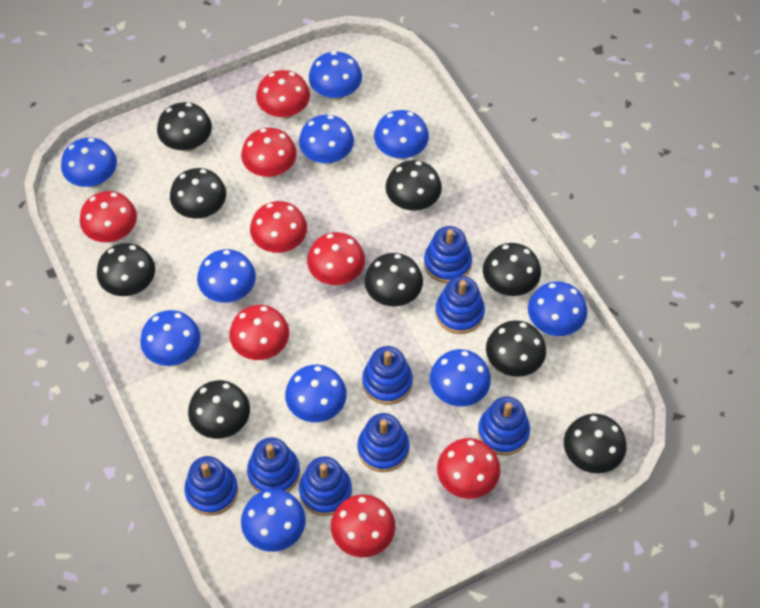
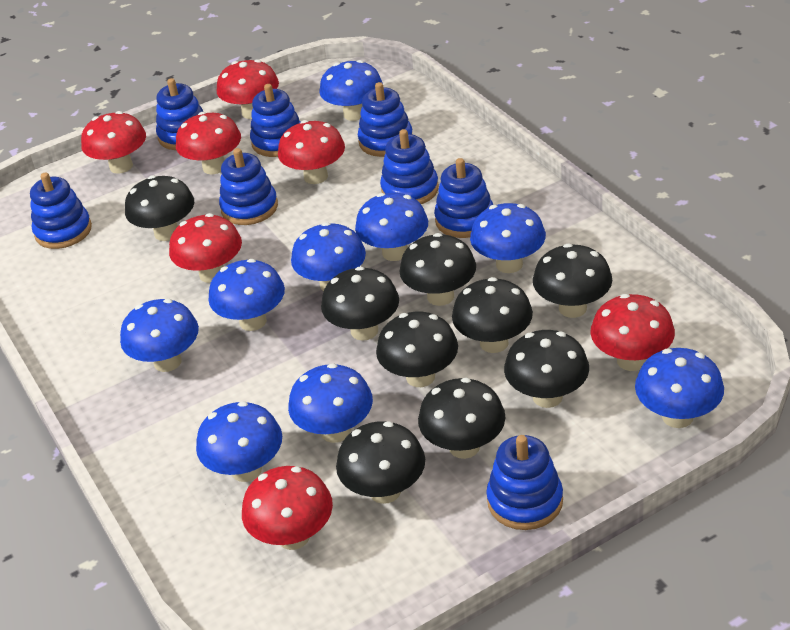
blue mushroom: [61,138,117,188] [140,310,201,366] [197,249,256,303] [241,489,306,552] [285,365,347,422] [299,115,354,165] [309,51,362,101] [374,110,429,160] [430,349,491,406] [528,281,587,336] = 10 -> [120,299,199,372] [196,401,282,482] [208,259,285,331] [288,363,373,443] [291,222,366,291] [320,60,383,121] [355,193,428,261] [470,203,546,273] [635,348,724,428] = 9
red mushroom: [80,191,137,242] [229,305,289,360] [241,128,297,178] [250,201,307,253] [256,70,310,120] [307,232,365,285] [331,494,396,557] [437,438,501,499] = 8 -> [81,111,146,174] [169,213,242,283] [176,112,241,175] [216,59,279,119] [242,466,333,550] [278,120,345,184] [590,294,675,371] = 7

